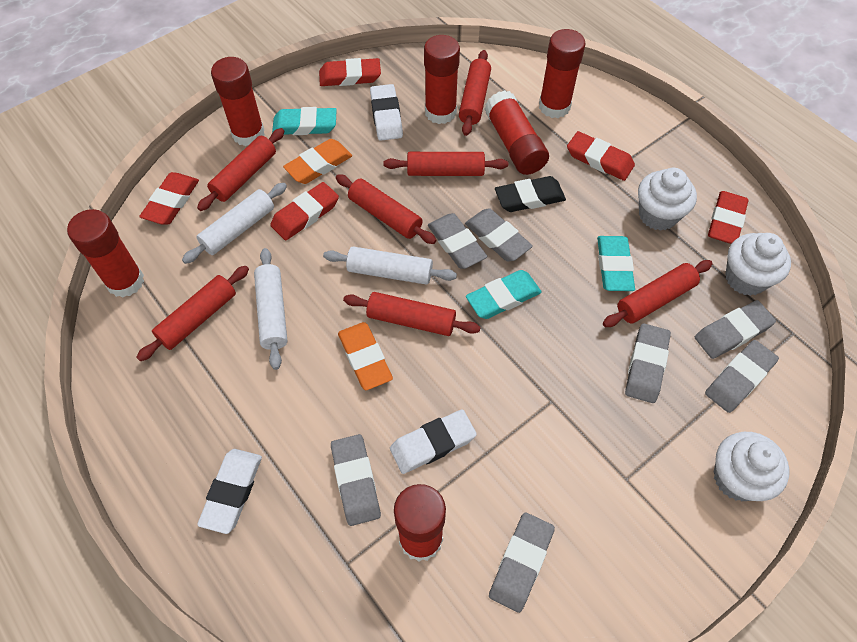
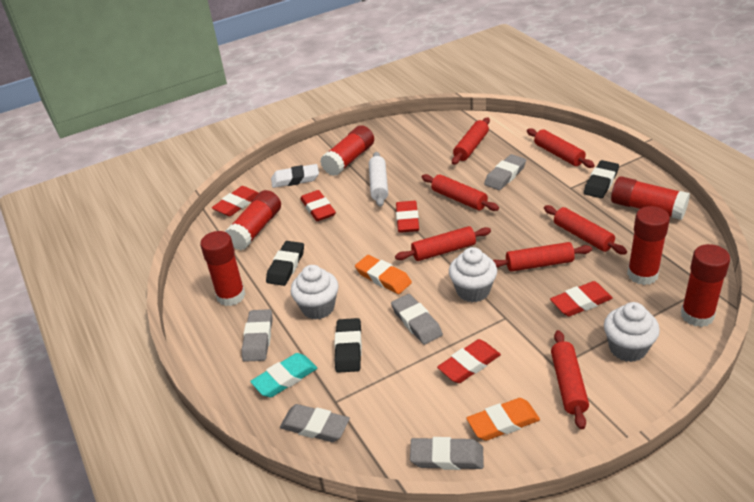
black eraser: [495,176,566,212] = 1 -> [266,241,304,286] [334,318,362,373] [584,160,619,198] = 3
grey eraser: [331,434,381,526] [428,213,488,269] [465,208,533,261] [489,512,555,613] [625,323,671,403] [695,300,776,359] [705,340,779,413] = 7 -> [242,309,273,362] [280,404,350,442] [391,294,443,345] [410,437,484,470] [484,154,526,190] = 5
turquoise eraser: [272,107,337,135] [466,270,542,319] [597,236,635,291] = 3 -> [250,353,317,397] = 1
white eraser: [197,449,262,534] [370,84,403,141] [390,409,477,474] = 3 -> [271,164,319,188] = 1
white rolling pin: [182,183,287,264] [254,248,288,370] [323,247,457,285] = 3 -> [369,152,388,207] = 1

